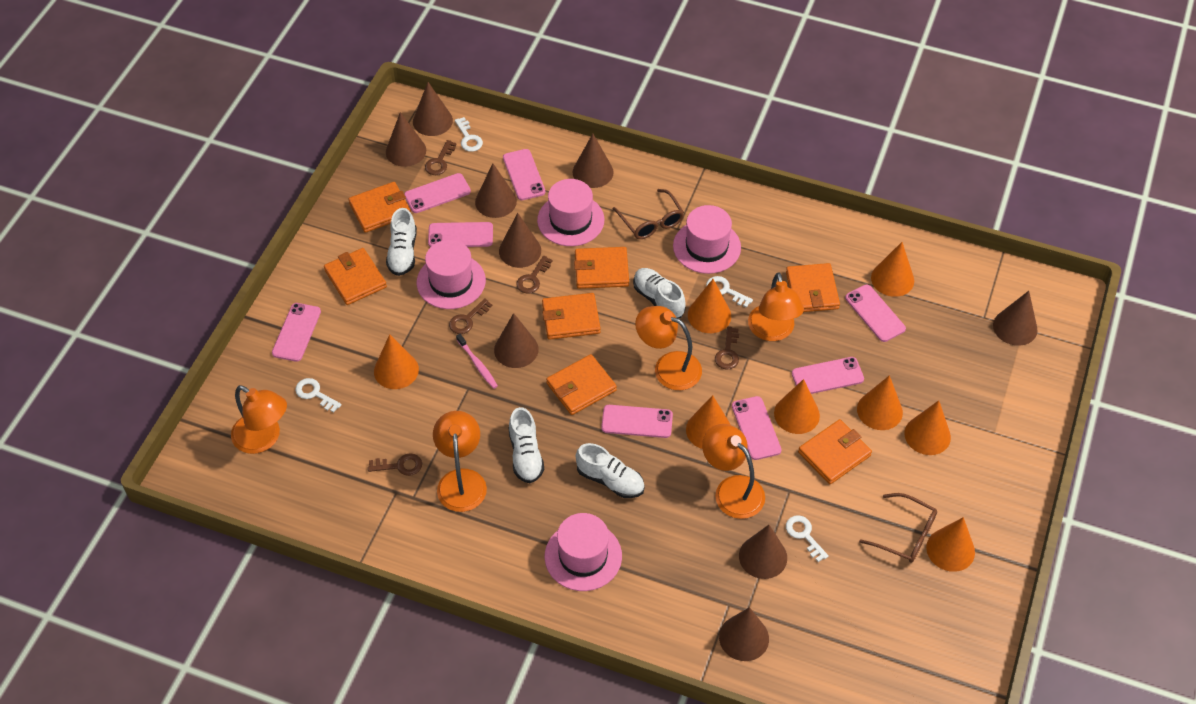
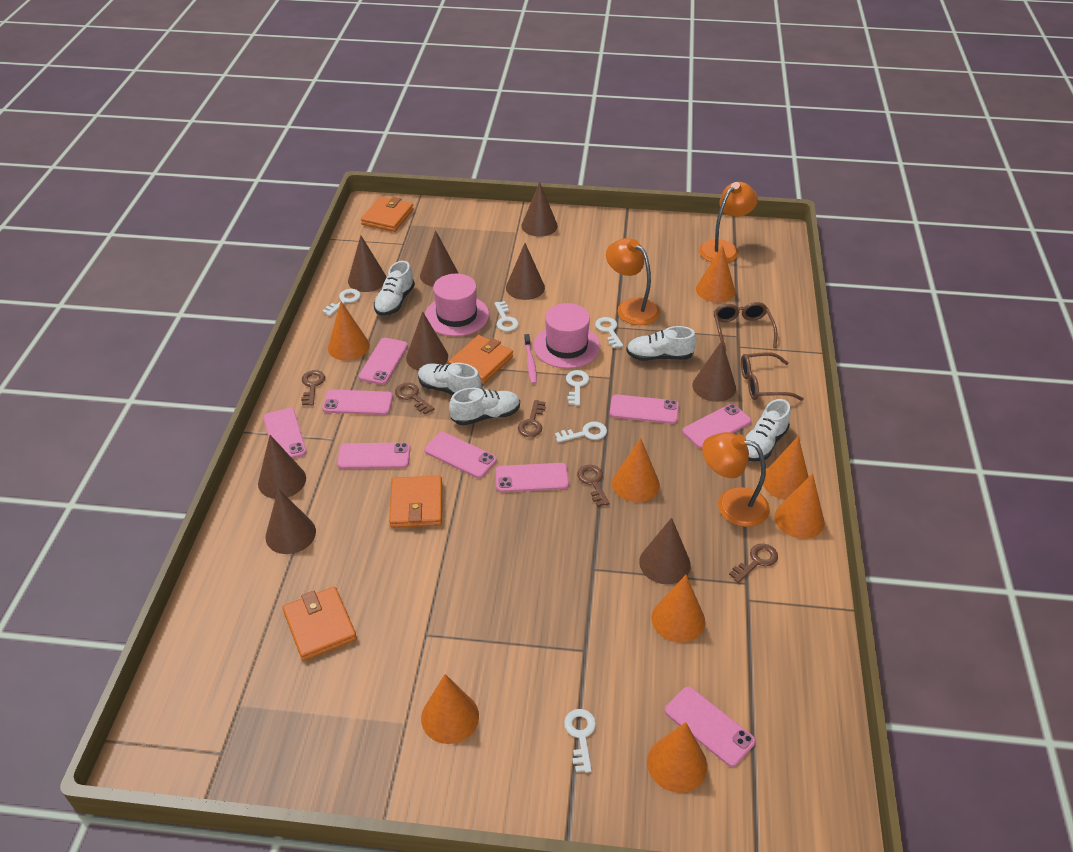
orange lamp: [231,385,287,454] [433,411,487,512] [635,306,702,390] [702,424,765,519] [748,272,804,341] = 5 -> [606,238,660,325] [699,182,758,263] [702,432,770,527] = 3
orange wallet: [324,248,387,305] [348,182,411,233] [542,293,601,340] [546,354,617,415] [574,247,629,289] [786,263,840,312] [798,419,872,484] = 7 -> [282,587,357,661] [361,196,414,232] [389,476,442,528] [448,335,513,384] = 4
pink hat: [417,240,486,309] [537,179,604,246] [545,513,622,591] [673,205,741,274] = 4 -> [425,274,489,336] [533,303,600,369] = 2
pink phone: [272,303,321,362] [404,173,471,213] [428,222,493,247] [503,149,546,200] [601,405,673,438] [732,396,781,460] [792,357,864,394] [845,285,906,342] = 8 -> [263,408,307,459] [322,390,393,415] [337,443,410,469] [359,338,408,385] [424,432,497,478] [495,463,569,492] [610,395,679,424] [665,687,755,767] [682,404,751,449] = 9
white key: [295,378,342,413] [455,117,483,152] [706,276,753,308] [786,515,829,562] = 4 -> [322,289,361,316] [494,301,519,332] [555,422,607,443] [564,709,596,773] [566,370,589,406] [595,317,623,348] = 6
white shoe: [386,208,417,276] [508,407,544,483] [576,443,645,498] [633,268,686,319] = 4 -> [374,261,415,316] [418,363,481,395] [449,388,520,426] [626,326,697,361] [745,399,791,462] = 5

